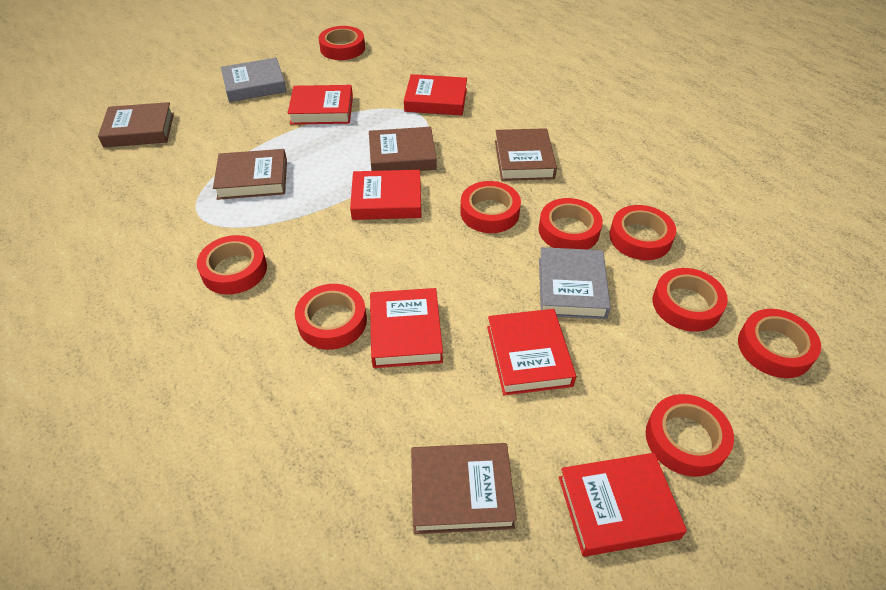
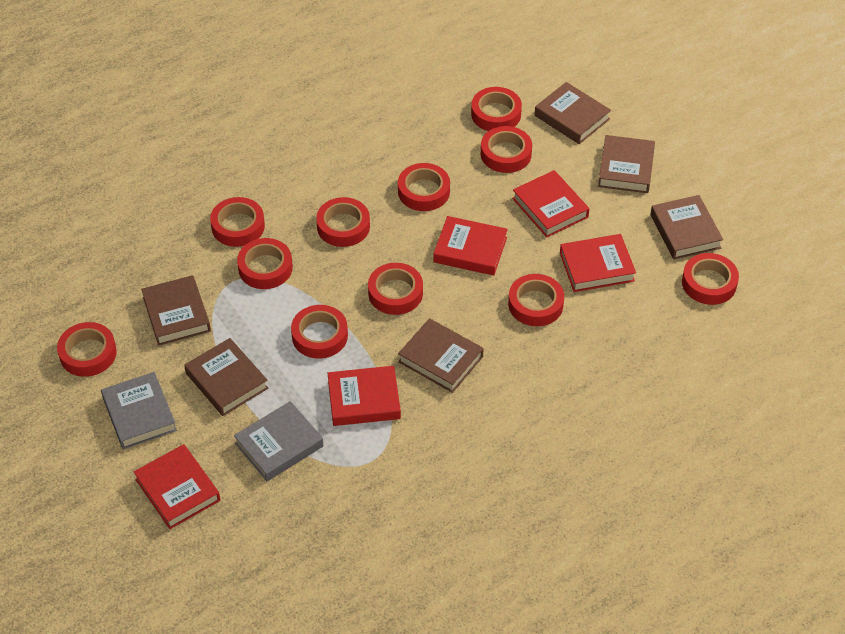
brown book: [98,102,174,148] [213,149,287,200] [369,127,437,171] [411,443,517,534] [495,128,557,181] = 5 -> [141,275,211,346] [184,338,268,416] [398,318,484,393] [535,82,611,144] [598,135,655,193] [650,195,723,259] = 6
red book: [288,85,353,125] [350,170,421,220] [370,288,443,368] [404,74,467,115] [487,309,576,395] [559,453,687,557] = 6 -> [134,444,220,529] [328,366,401,426] [433,216,508,275] [512,170,589,237] [560,234,636,292] = 5
red tape: [197,235,267,295] [295,284,367,350] [319,26,365,60] [460,181,521,233] [539,198,603,249] [609,205,676,260] [646,394,734,477] [653,268,728,332] [738,309,821,378] = 9 -> [57,322,117,377] [210,197,265,247] [237,238,293,289] [291,305,348,359] [316,197,370,247] [368,263,423,315] [398,163,450,211] [471,87,522,131] [481,126,532,173] [508,274,564,326] [682,253,739,305] = 11

